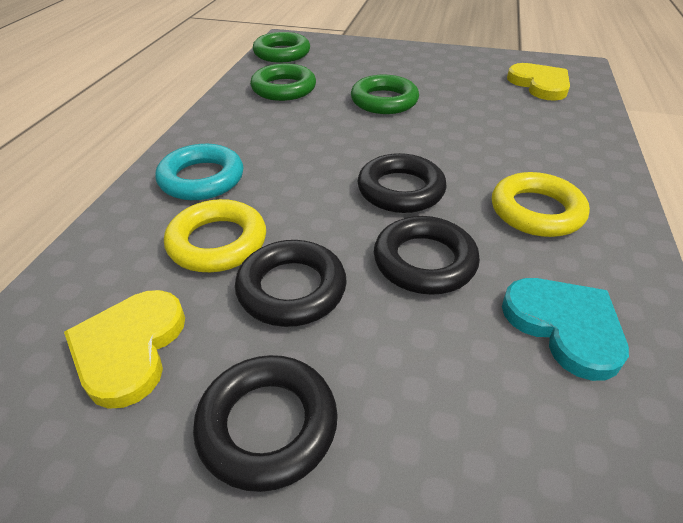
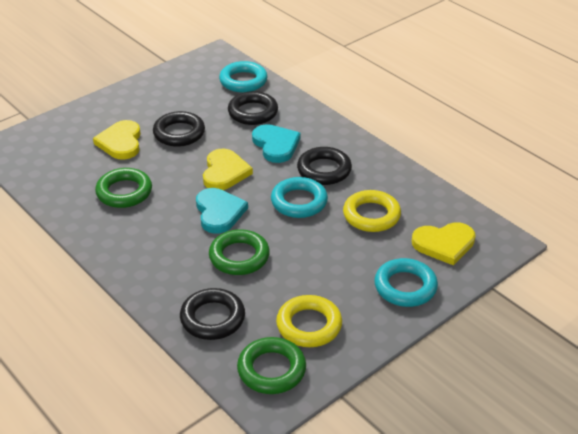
turquoise heart: [502,278,629,381] = 1 -> [196,188,248,234] [252,124,301,163] = 2
turquoise ring: [155,144,243,200] = 1 -> [219,61,268,93] [271,177,328,218] [374,258,438,307] = 3
yellow heart: [64,290,185,409] [507,63,570,101] = 2 -> [93,120,141,160] [203,148,253,190] [412,222,475,265] = 3

